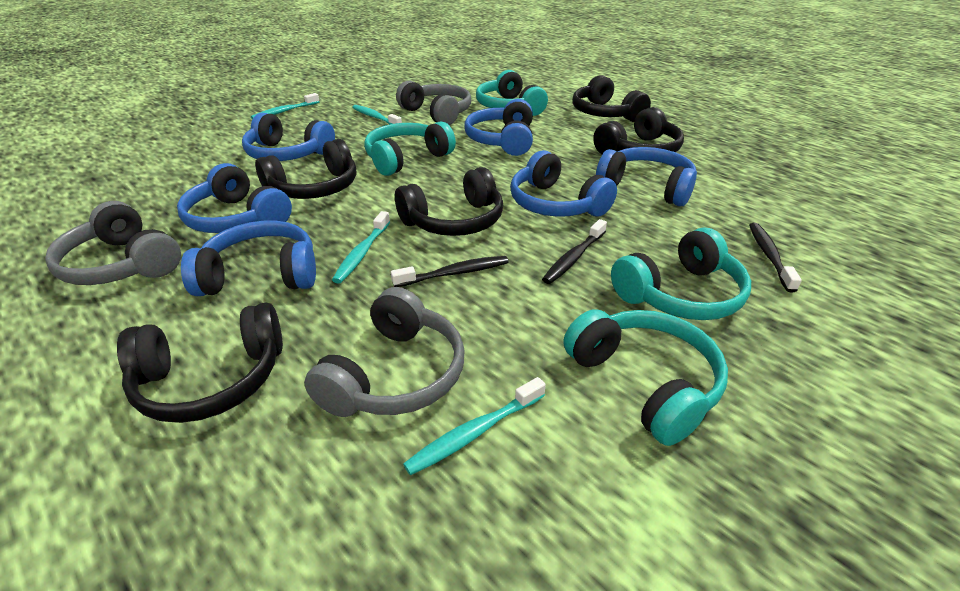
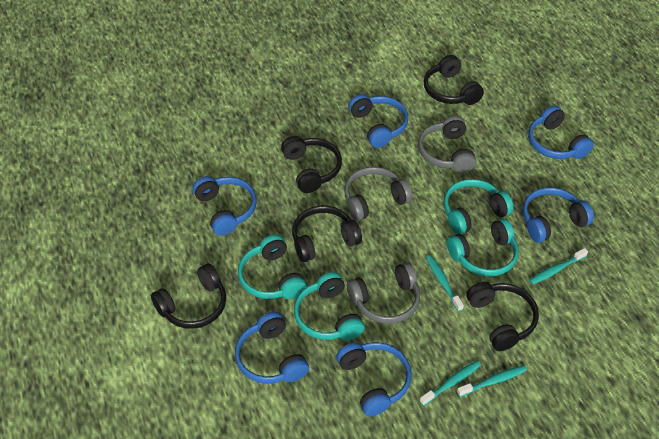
black toothbrush: [391,256,509,287] [542,219,607,284] [749,223,802,292] = 3 -> none = 0

